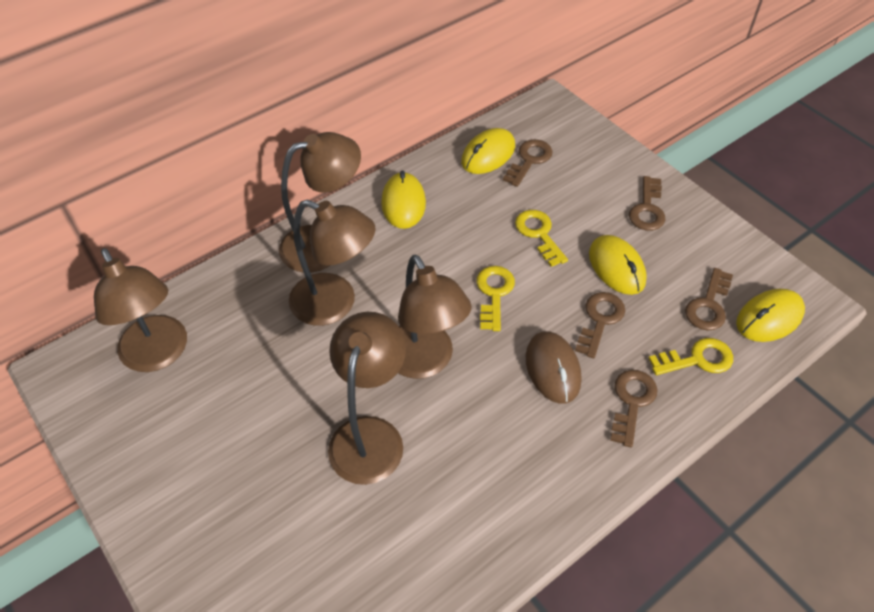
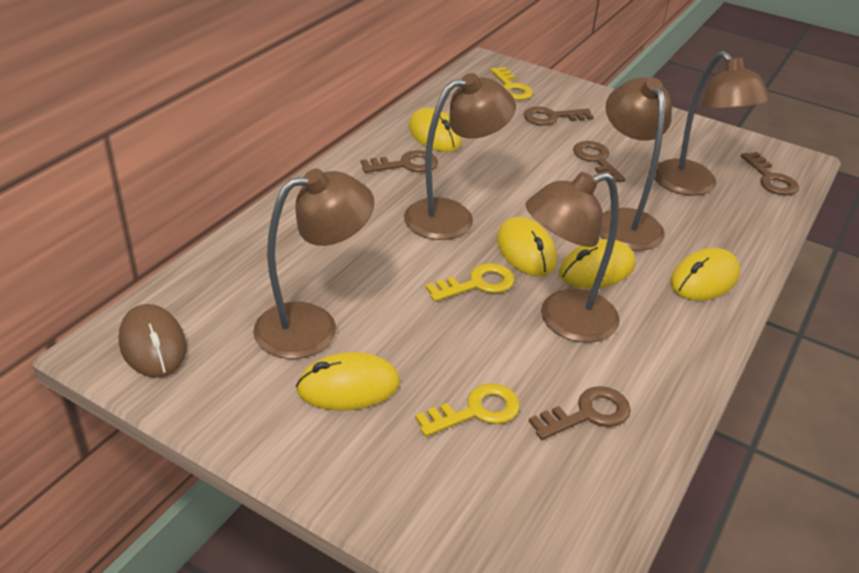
yellow mouse: [381,171,426,229] [461,128,515,174] [589,235,647,295] [736,289,805,342] = 4 -> [296,352,400,411] [409,108,462,152] [497,217,557,276] [559,239,635,289] [670,248,740,301] = 5

